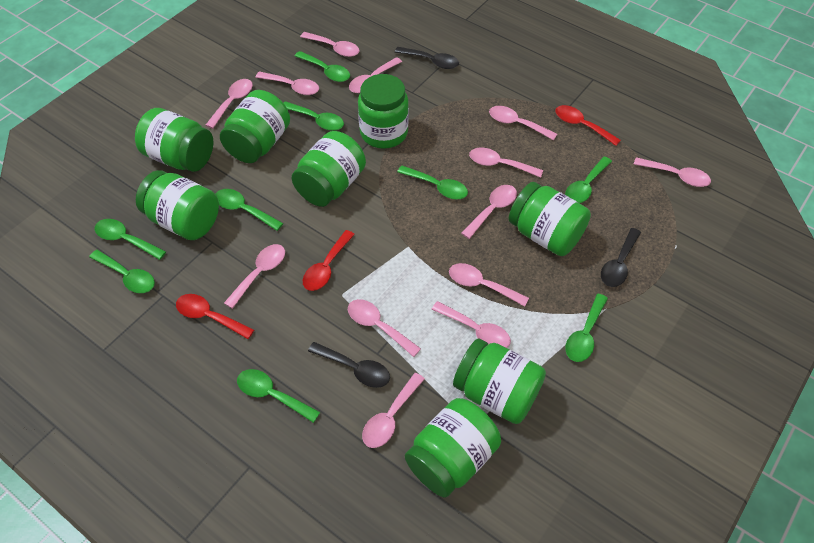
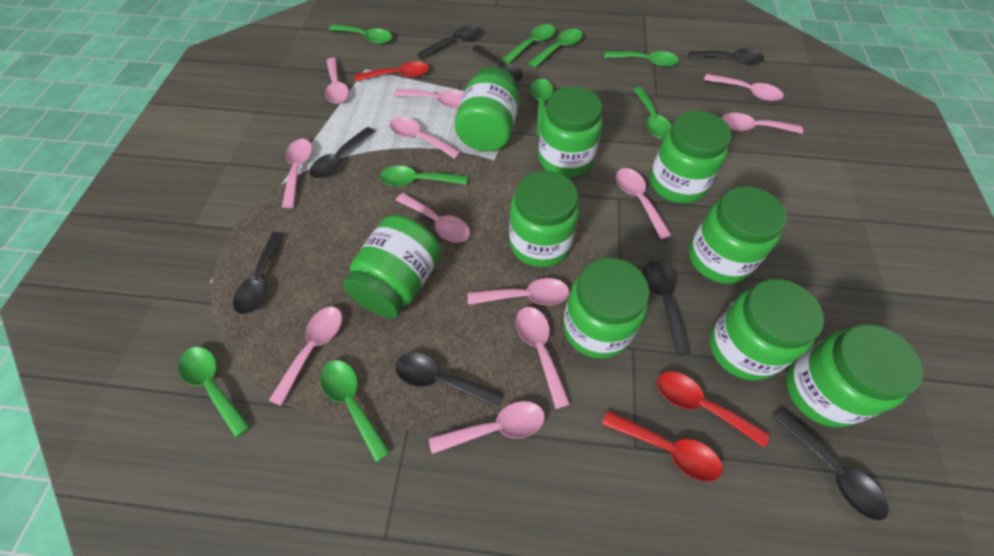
black spoon: [308,342,390,388] [395,47,459,69] [601,228,641,287] = 3 -> [233,232,285,315] [309,127,375,179] [395,353,503,408] [417,26,480,59] [472,45,523,82] [643,261,691,355] [688,49,764,64] [773,409,889,520] = 8
green jar: [135,108,213,172] [136,170,219,240] [220,90,290,163] [292,131,366,207] [358,74,409,149] [405,398,501,498] [453,338,546,424] [509,182,591,256] = 8 -> [343,215,441,318] [455,67,519,152] [509,171,579,267] [538,87,603,177] [563,258,649,359] [650,111,732,203] [689,186,787,284] [709,279,824,381] [786,324,923,427] = 9
pink spoon: [205,79,253,129] [224,244,285,309] [255,71,319,95] [300,32,359,57] [348,299,421,357] [349,57,402,93] [362,373,425,448] [431,301,511,348] [449,263,529,307] [461,185,517,239] [469,148,543,178] [489,106,557,140] [634,157,711,187] = 13 -> [269,307,342,406] [282,139,312,208] [325,58,349,104] [390,117,461,159] [394,89,464,108] [396,193,470,243] [429,401,545,454] [468,278,569,305] [516,307,570,409] [616,168,672,239] [704,74,784,101] [721,113,803,134] = 12

